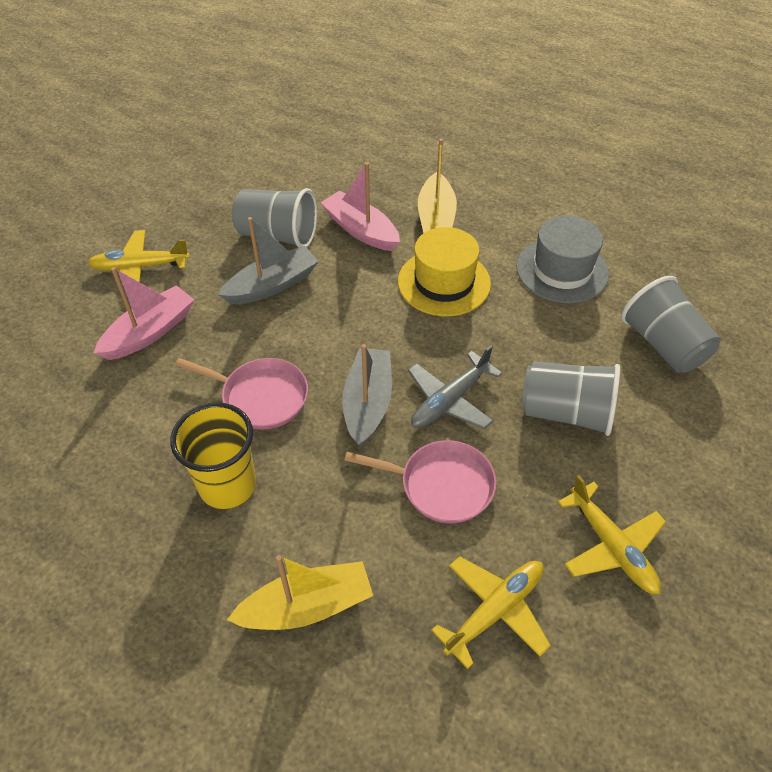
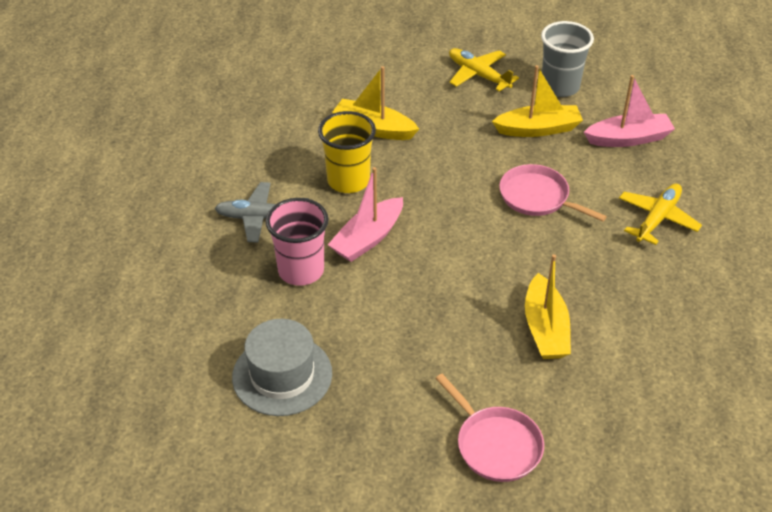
grey boat: [218,217,319,304] [342,344,392,447] = 2 -> none = 0
grey cup: [232,188,317,248] [522,361,620,436] [621,276,721,373] = 3 -> [541,21,594,97] = 1
pink cup: none = 0 -> [266,198,329,286] = 1
yellow boat: [227,555,373,630] [418,139,457,233] = 2 -> [332,66,419,140] [492,65,583,137] [525,254,571,359] = 3
yellow hat: [398,227,491,316] = 1 -> none = 0
yellow plane: [88,230,190,282] [431,556,551,669] [558,475,666,594] = 3 -> [449,48,519,92] [619,183,702,245] = 2

